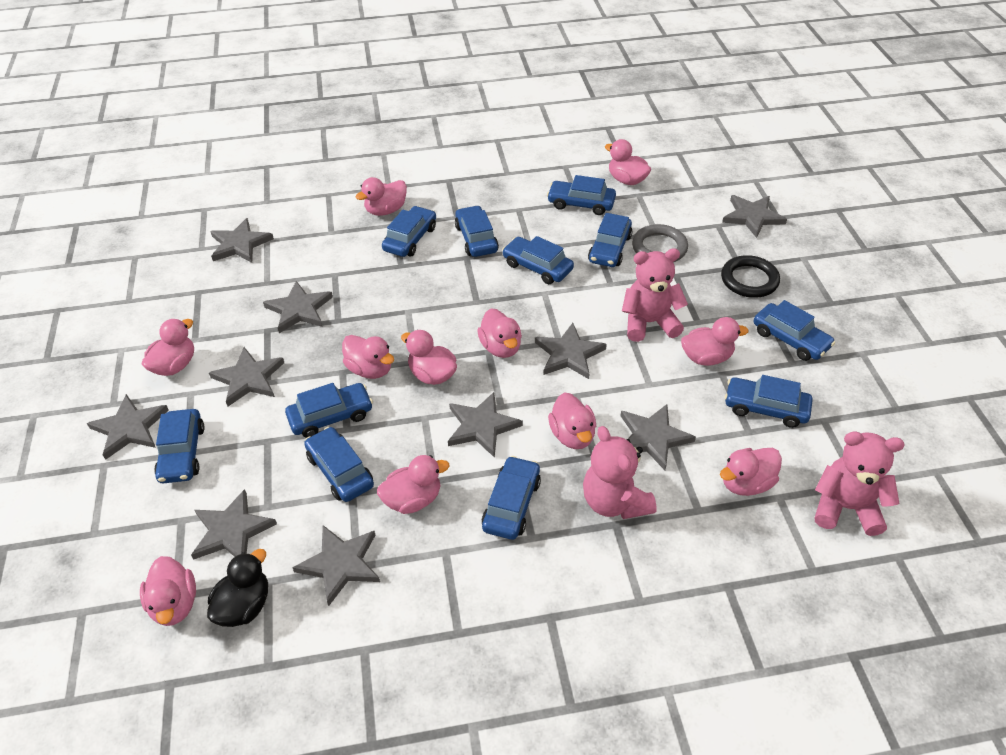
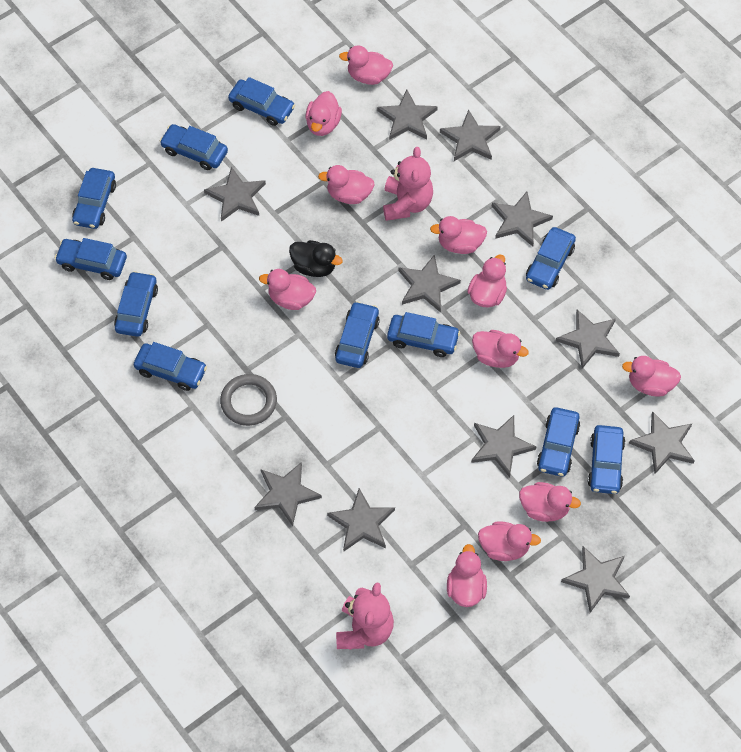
black ring: [721,255,780,298] = 1 -> none = 0
grey star: [87,394,169,460] [191,489,277,560] [209,347,284,407] [210,218,274,263] [263,281,333,333] [292,525,380,606] [448,392,523,458] [535,323,607,379] [621,404,696,470] [722,195,787,238] = 10 -> [204,167,266,222] [254,462,322,526] [327,488,395,552] [377,90,438,140] [398,254,461,313] [440,109,501,161] [471,415,536,478] [492,192,553,247] [556,309,620,368] [561,546,630,613] [629,411,694,474] = 11
pink teddy bear: [583,426,656,519] [622,248,688,342] [815,432,905,536] = 3 -> [336,583,394,650] [383,147,433,221] = 2

